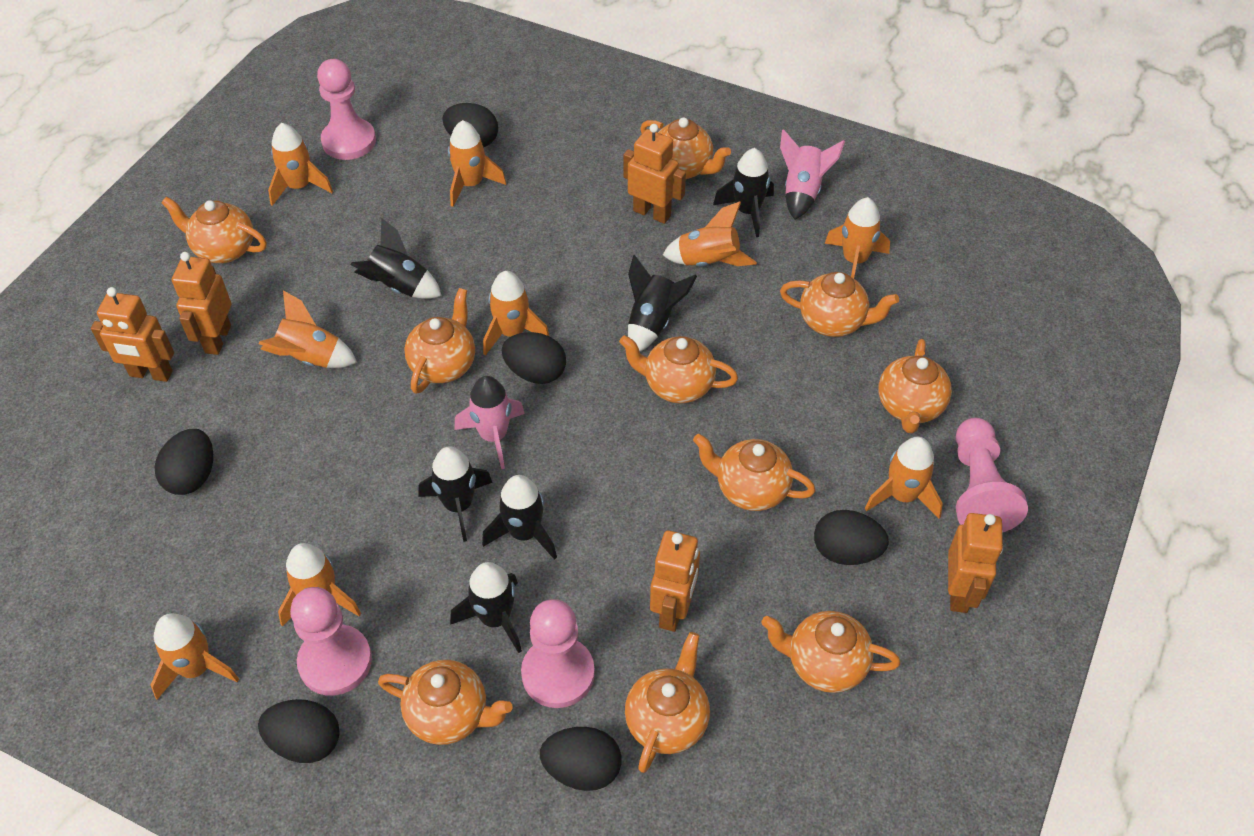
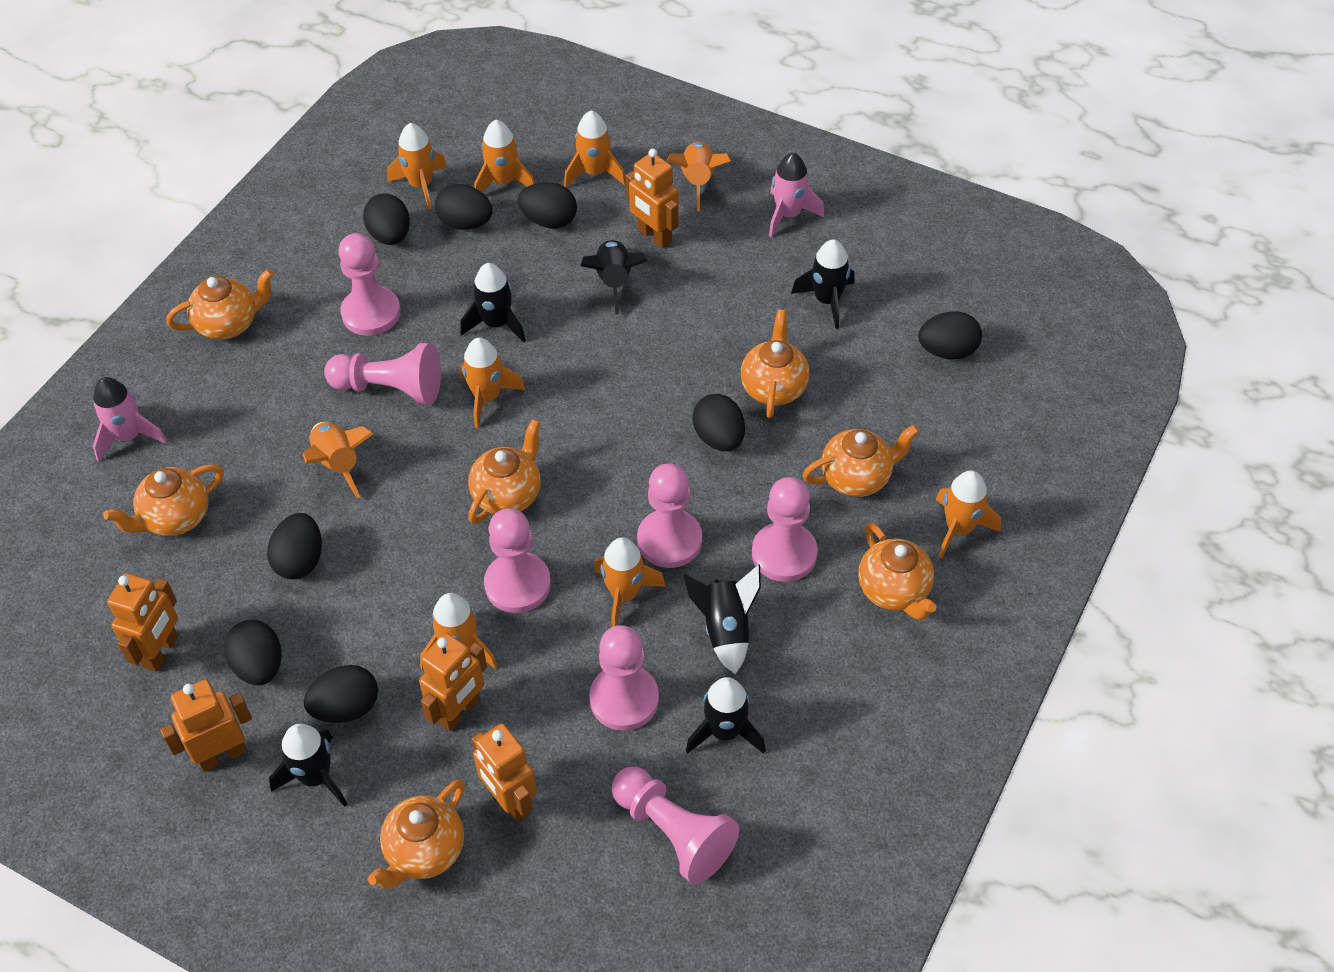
black egg: [155,429,213,495] [258,699,340,763] [443,103,498,147] [502,332,566,384] [540,727,621,791] [814,510,889,565] = 6 -> [224,620,282,685] [267,513,322,579] [304,665,378,723] [363,193,410,245] [435,184,493,230] [518,182,577,228] [692,394,745,451] [918,311,982,359] = 8
orange teapot: [161,196,267,263] [378,660,513,745] [404,288,475,394] [619,335,738,403] [625,632,710,773] [640,117,731,179] [693,434,816,511] [761,611,900,693] [780,272,899,337] [878,339,952,433] = 10 -> [103,464,224,536] [166,269,274,340] [368,779,465,889] [468,419,541,524] [741,310,810,418] [802,425,919,497] [858,522,936,620] = 7
pink pawn: [290,587,372,696] [317,59,376,160] [521,599,595,708] [956,418,1028,532] = 4 -> [324,343,441,405] [338,233,401,336] [484,508,551,613] [589,625,659,731] [612,767,739,884] [637,463,702,568] [752,477,818,582] = 7

